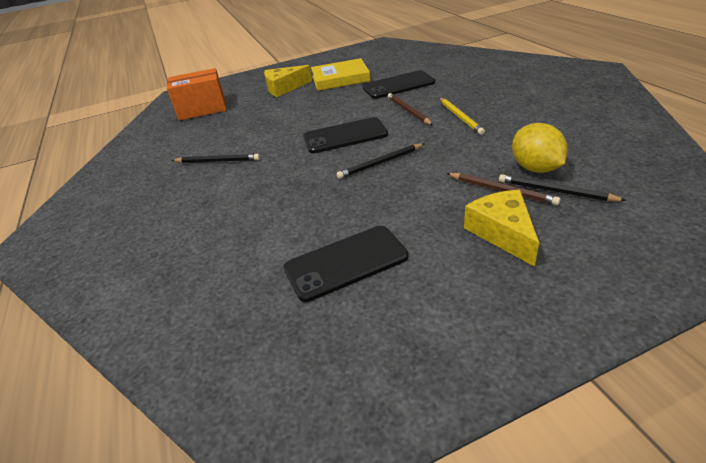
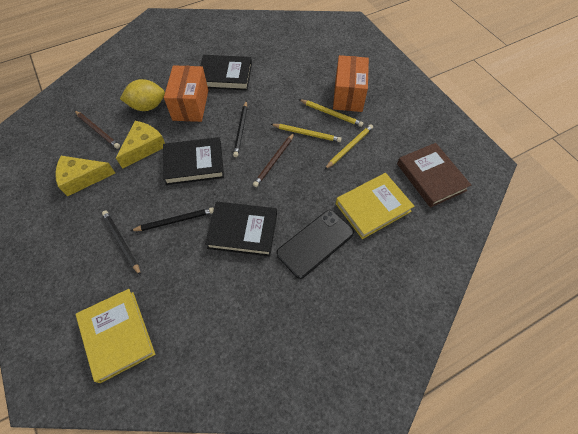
black book: none = 0 -> [163,137,224,185] [200,55,252,90] [205,202,277,256] = 3
black phone: [284,226,408,302] [303,117,388,153] [363,70,435,99] = 3 -> [276,210,354,279] = 1
brown book: none = 0 -> [397,143,471,208] = 1
orange box: [167,68,226,121] = 1 -> [164,65,208,122] [333,55,369,112] = 2
yellow book: [311,58,371,91] = 1 -> [76,289,155,383] [336,173,414,239] = 2
yellow pencil: [440,98,485,135] = 1 -> [270,124,342,142] [299,99,363,127] [324,124,373,170] = 3

